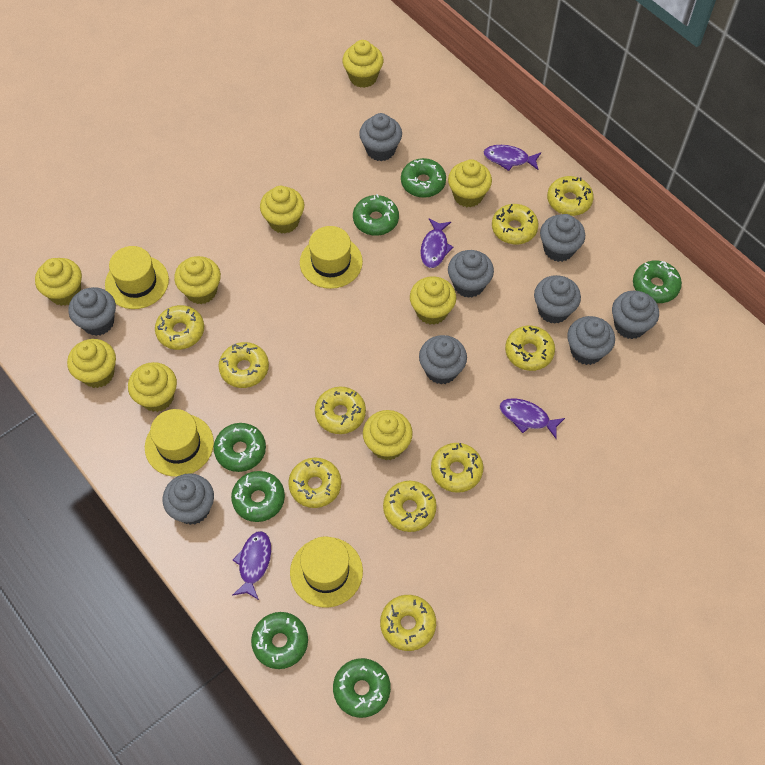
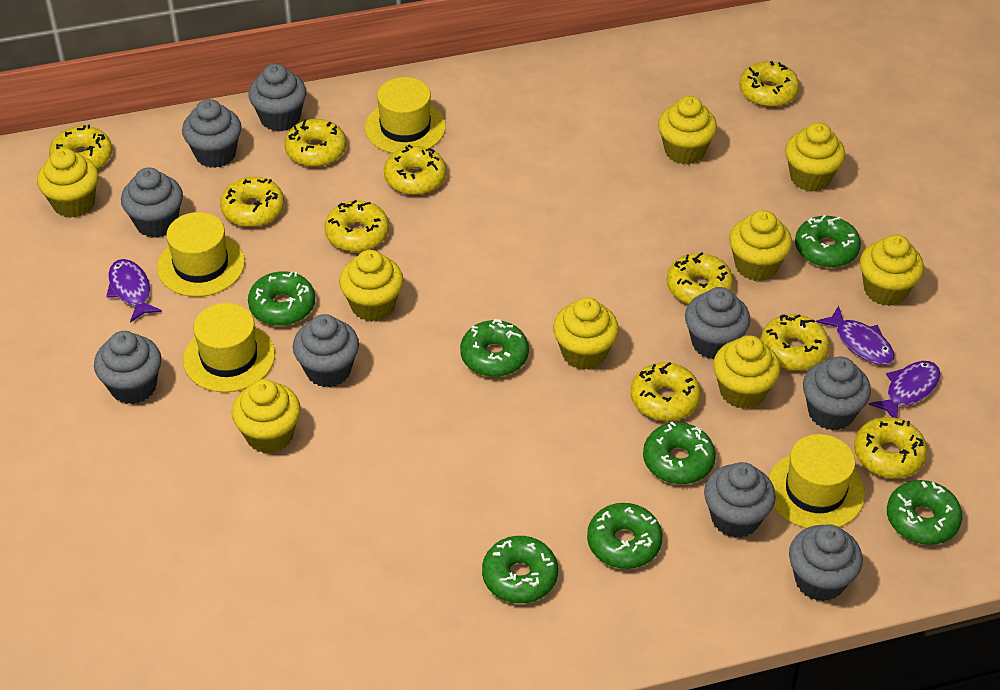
purple fish: [233,531,271,600] [420,218,454,268] [484,145,541,171] [500,398,565,439] = 4 -> [106,259,162,323] [816,306,895,365] [868,361,940,418] = 3

